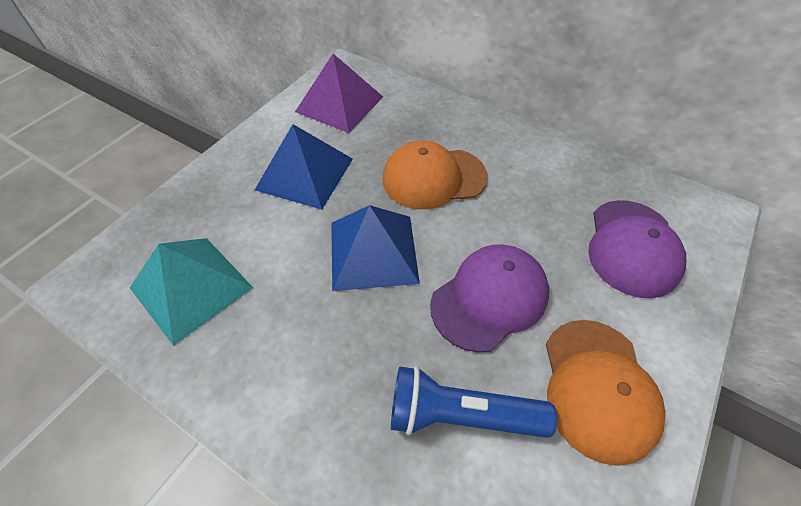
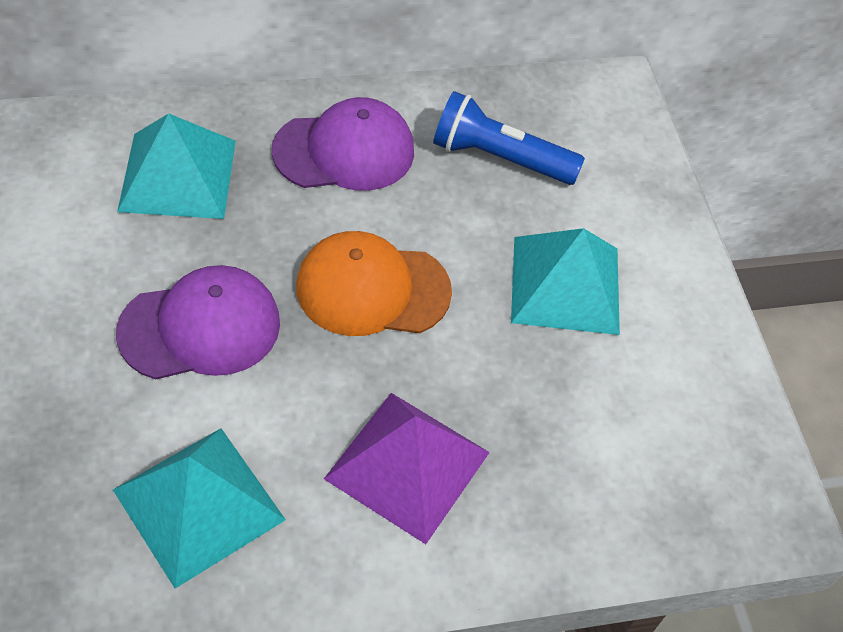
blue pyramid: [255,124,353,210] [331,205,420,291] = 2 -> none = 0
orange cap: [383,140,488,209] [546,320,665,466] = 2 -> [296,231,452,336] = 1
turquoise pyramid: [130,238,253,346] = 1 -> [113,428,286,589] [117,113,236,219] [511,228,620,335] = 3

